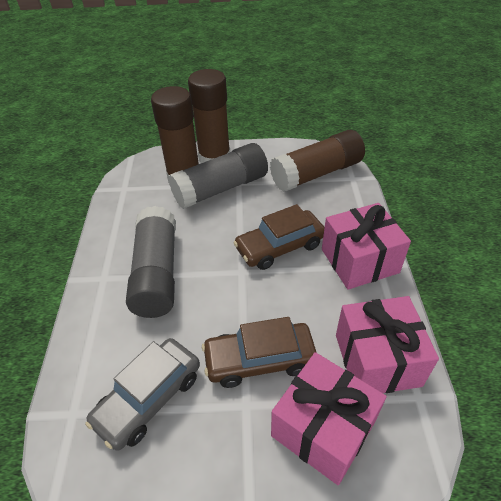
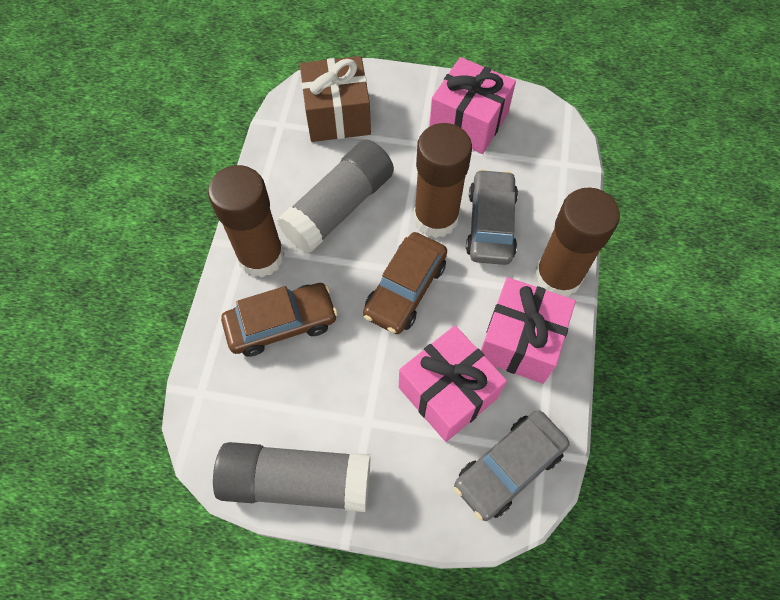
brown gift: none = 0 -> [300,56,371,142] = 1
grey car: [85,338,200,451] = 1 -> [454,410,570,521] [466,169,518,265] = 2

